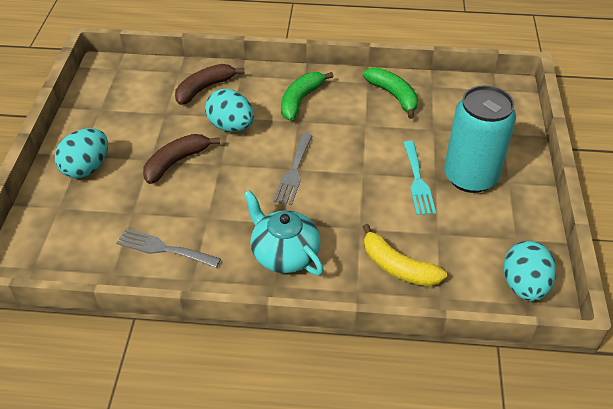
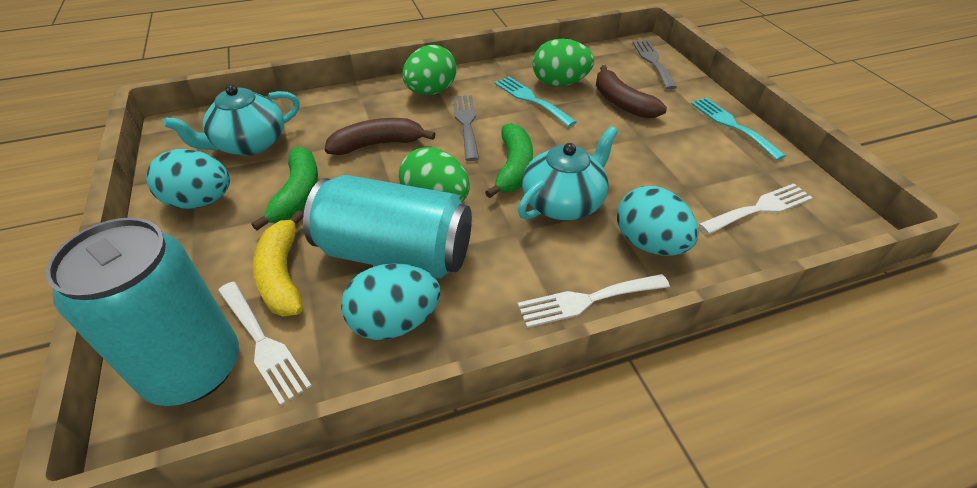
green egg: none = 0 -> [399,147,470,202] [402,45,457,95] [533,39,594,87] = 3
turquoise can: [444,86,516,193] = 1 -> [46,218,239,406] [303,175,472,279] = 2
turquoise fork: [403,141,436,215] = 1 -> [494,76,577,127] [691,98,786,160] = 2
turquoise teapot: [244,190,324,275] = 1 -> [163,84,300,156] [518,126,618,220] = 2
white fork: none = 0 -> [218,282,312,406] [517,274,670,328] [698,183,813,234] = 3

